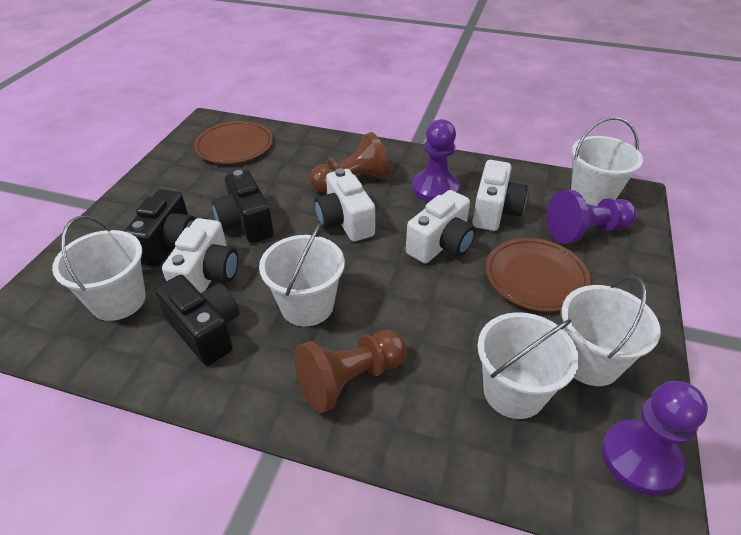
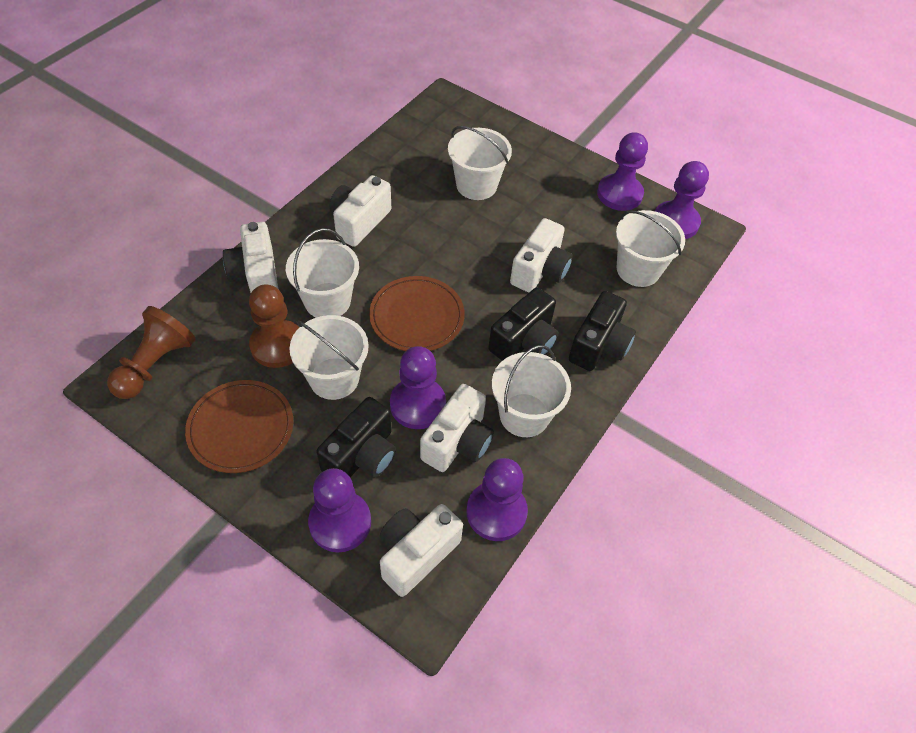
purple pawn: [412,119,460,202] [547,190,637,244] [602,381,708,496] = 3 -> [308,468,371,553] [390,346,446,429] [466,458,528,541] [597,132,648,211] [655,161,709,239] = 5
white camera: [162,218,238,293] [314,168,375,242] [406,190,476,264] [472,160,528,231] = 4 -> [223,222,278,293] [330,175,391,247] [380,504,463,597] [420,384,494,472] [510,218,573,292] = 5

